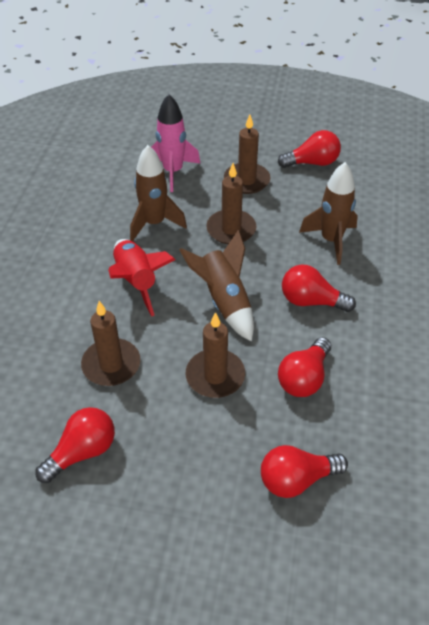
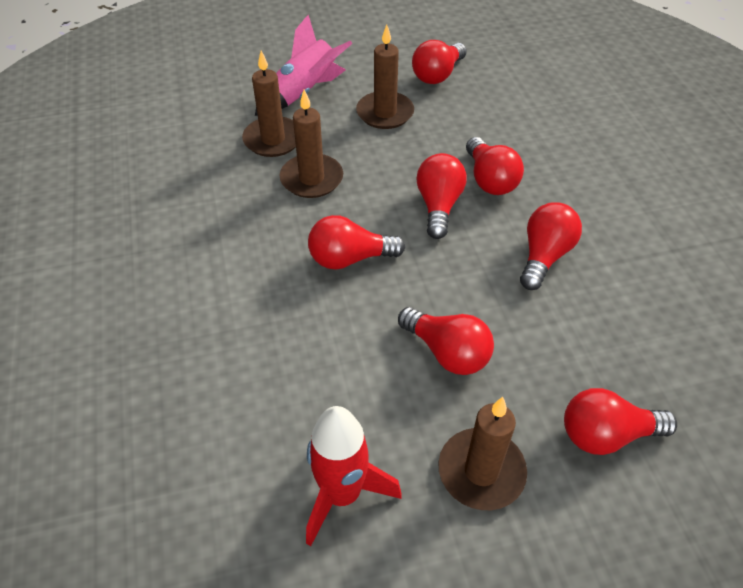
brown rocket: [130,145,187,241] [180,230,254,342] [299,162,358,265] = 3 -> none = 0
red light bulb: [35,407,115,483] [261,445,348,498] [278,130,341,168] [278,337,331,397] [282,265,356,312] = 5 -> [308,215,405,270] [398,307,494,375] [412,40,467,84] [416,153,466,239] [466,137,524,195] [520,202,582,290] [564,388,677,455] = 7

